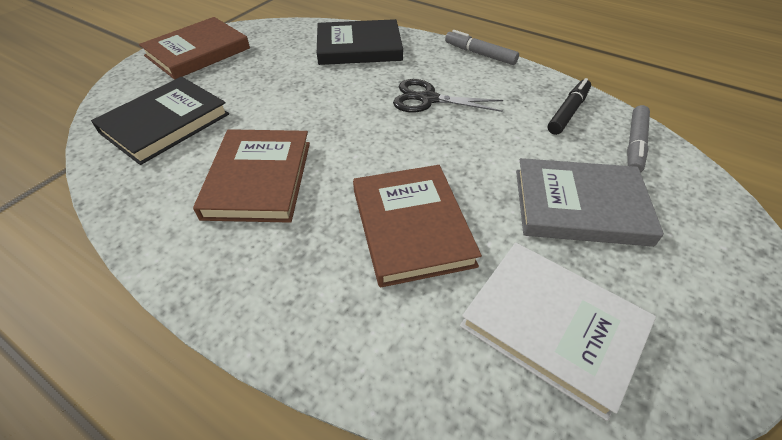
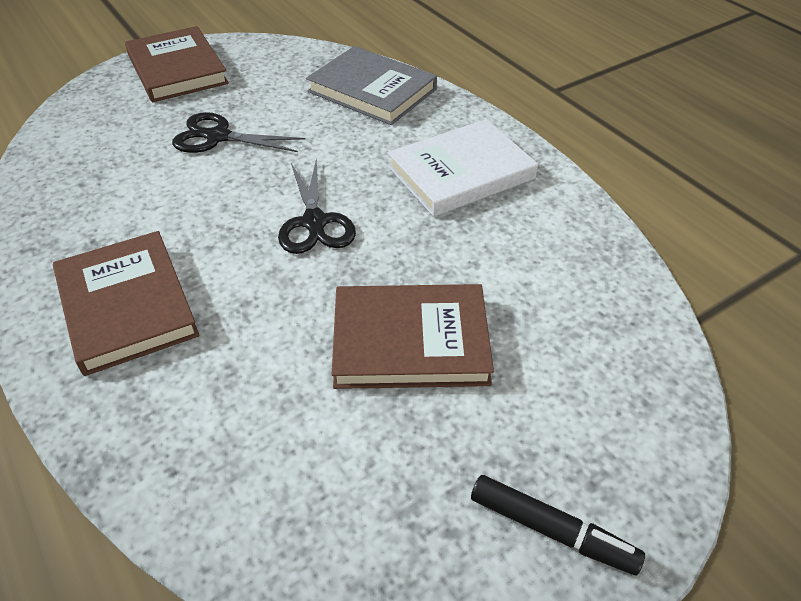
black book: [91,77,229,165] [317,19,403,65] = 2 -> none = 0
black scissors: [393,79,503,112] = 1 -> [172,112,305,153] [278,159,356,254] = 2
grey marker: [445,30,519,65] [627,105,650,173] = 2 -> none = 0

